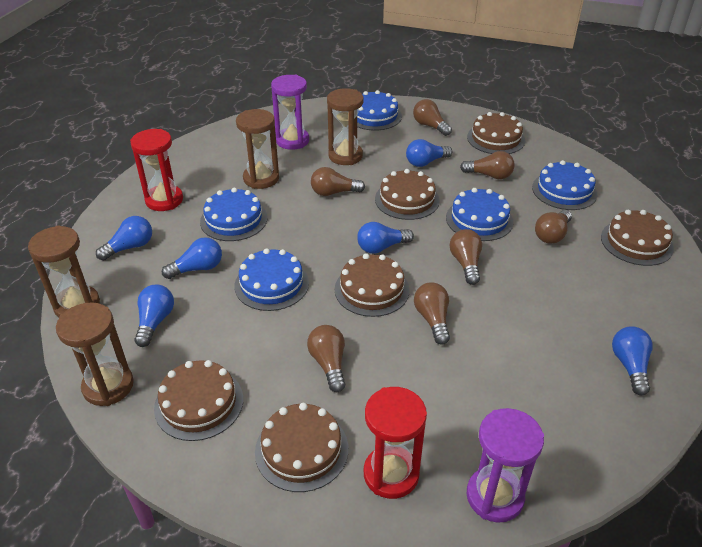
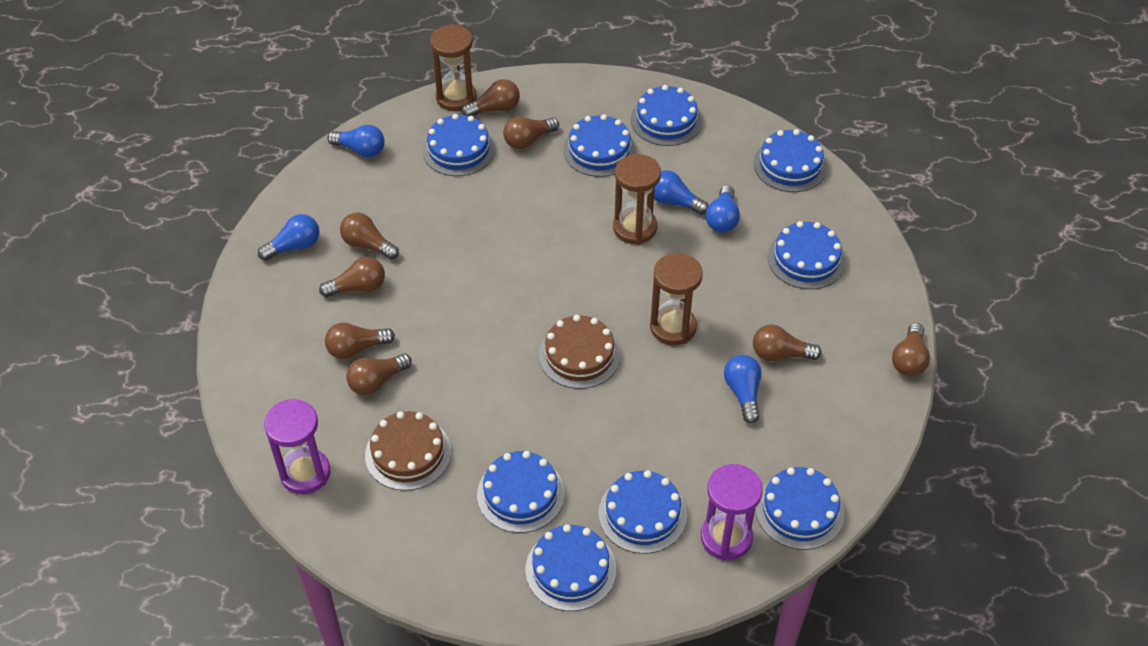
blue cake: [200,188,268,241] [234,248,309,311] [357,90,402,130] [446,188,514,241] [532,160,597,210] = 5 -> [422,114,495,176] [477,451,565,533] [525,524,616,611] [563,114,636,177] [598,470,687,554] [631,85,702,146] [754,129,827,192] [755,467,844,550] [768,221,846,289] = 9
blue light bulb: [96,216,152,261] [134,284,174,347] [162,237,222,279] [357,222,414,254] [406,139,452,167] [612,326,653,395] = 6 -> [258,214,319,261] [327,125,385,158] [654,170,708,215] [705,185,740,232] [724,355,762,424] = 5
brown cake: [154,360,243,441] [255,403,348,492] [335,253,410,317] [375,169,440,220] [467,112,525,154] [601,210,674,266] = 6 -> [365,411,451,491] [539,315,620,389] = 2
brown hourglass: [28,226,100,317] [56,302,134,406] [236,109,279,189] [327,88,364,165] = 4 -> [430,24,477,111] [613,154,661,245] [650,253,703,345] = 3
brown light bulb: [307,325,345,392] [311,167,365,196] [413,99,452,136] [414,282,450,345] [450,229,482,285] [460,151,515,179] [535,210,572,244] = 7 -> [319,257,385,297] [325,322,395,359] [340,213,399,260] [346,353,412,395] [462,79,520,116] [503,116,559,149] [753,324,822,361] [892,323,930,376] = 8
red hourglass: [130,129,183,211] [364,387,427,499] = 2 -> none = 0

